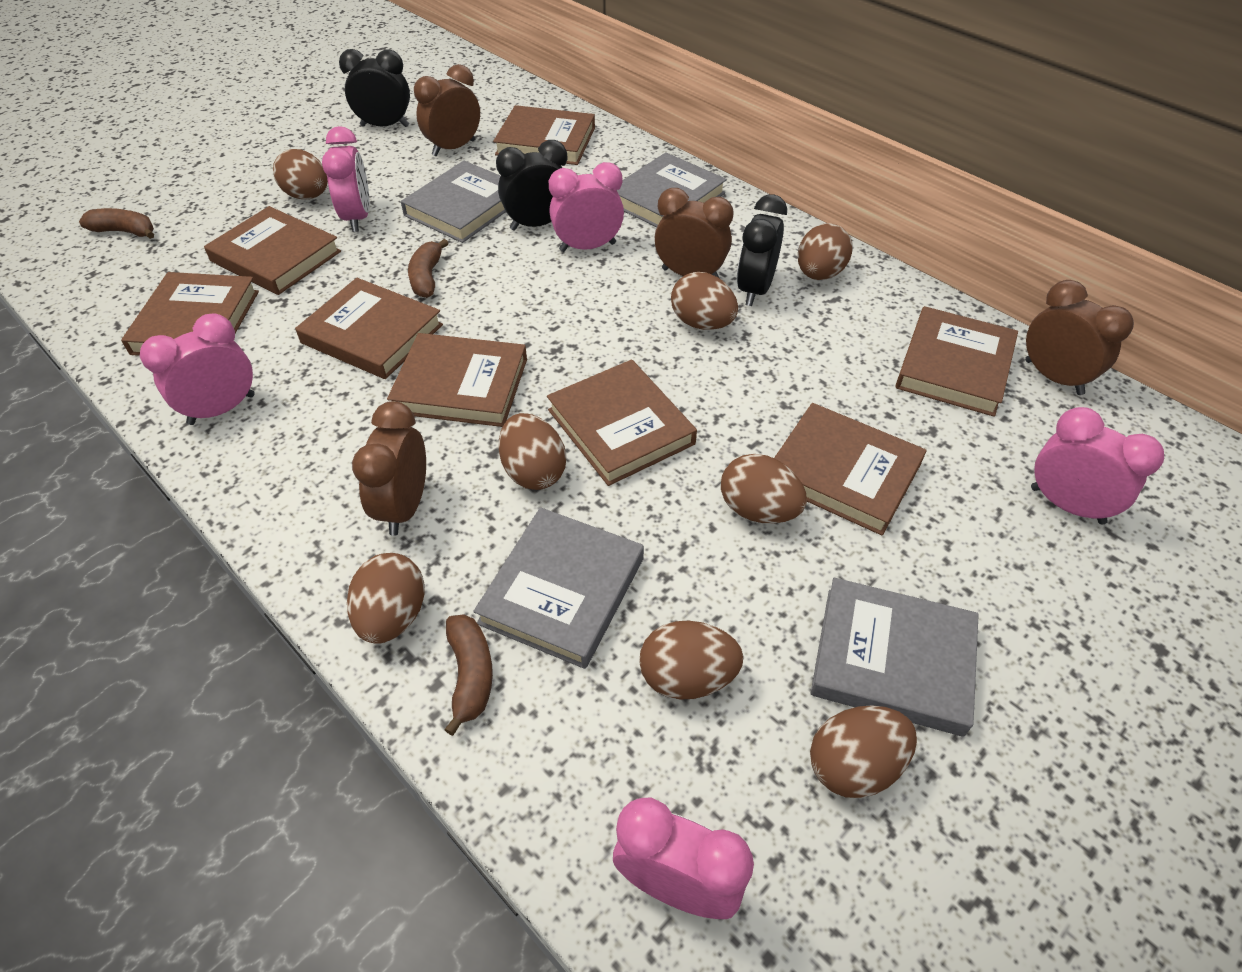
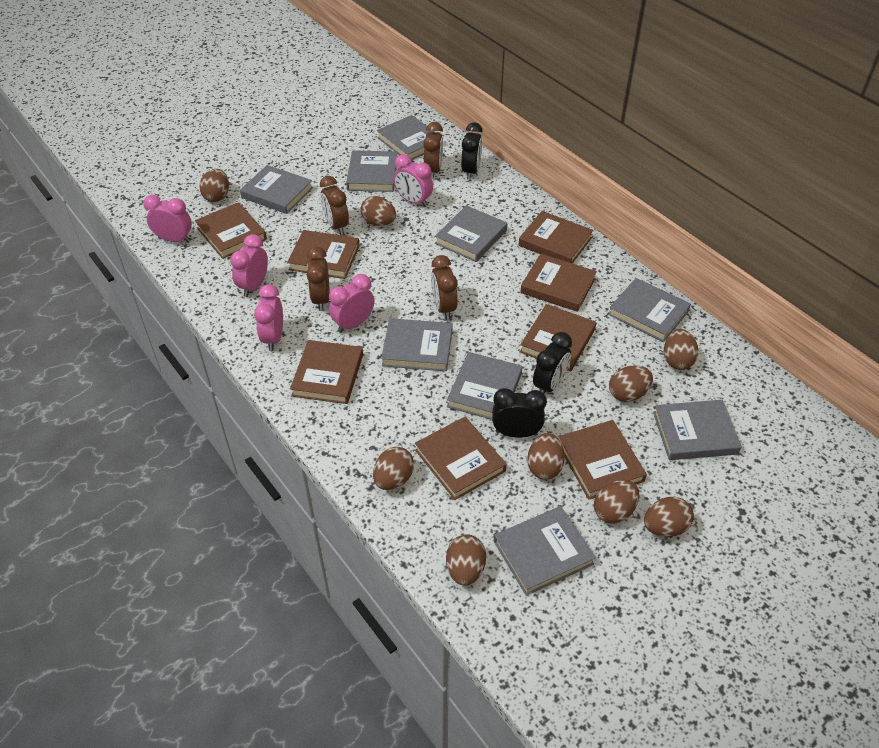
brown banana: [79,208,154,239] [408,239,449,298] [444,614,493,736] = 3 -> none = 0
brown egg: [273,149,328,199] [347,553,425,644] [499,413,566,490] [639,621,744,700] [671,272,738,330] [721,454,807,524] [798,223,853,280] [810,705,917,798] = 8 -> [199,169,229,202] [361,196,396,226] [373,447,414,490] [446,534,486,586] [527,433,565,480] [594,480,639,524] [609,366,653,402] [644,497,694,537] [664,329,698,370] = 9
grey book: [401,161,506,243] [473,507,644,669] [617,152,727,227] [811,578,979,737] = 4 -> [240,165,313,214] [346,150,397,192] [377,115,434,160] [381,318,452,371] [435,205,507,262] [447,352,523,420] [494,506,596,596] [608,278,691,342] [653,400,742,460] = 9

